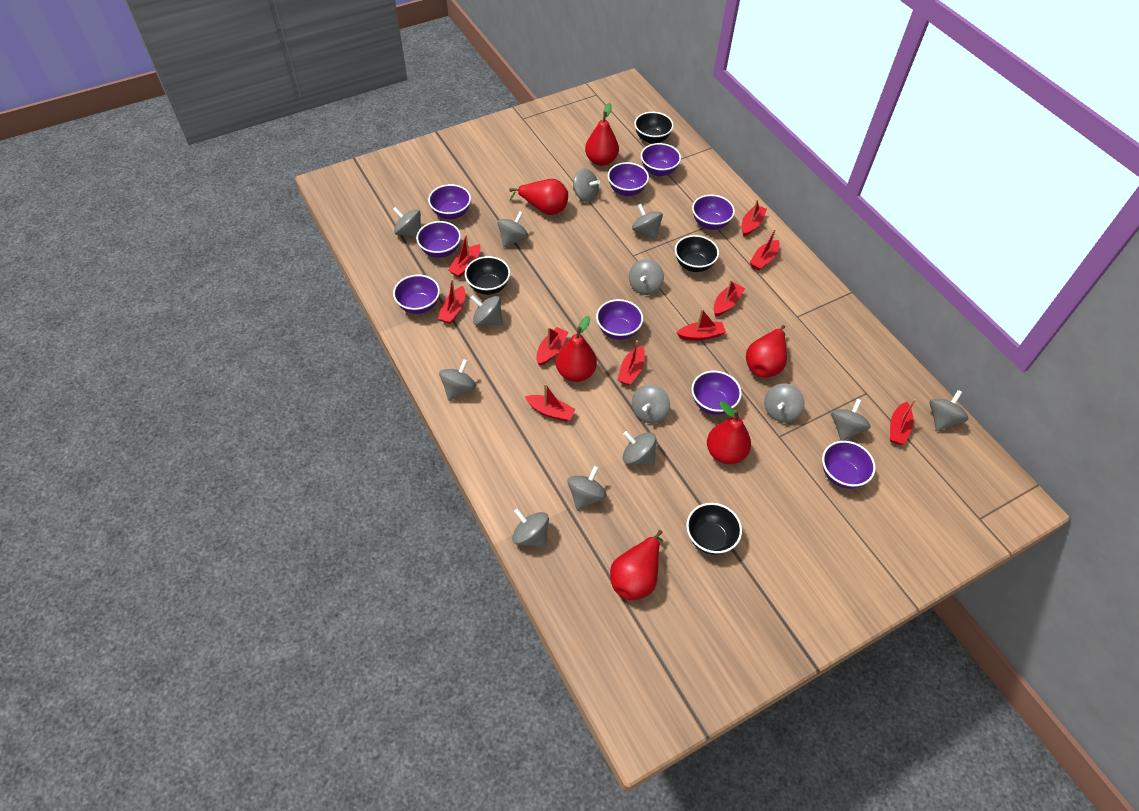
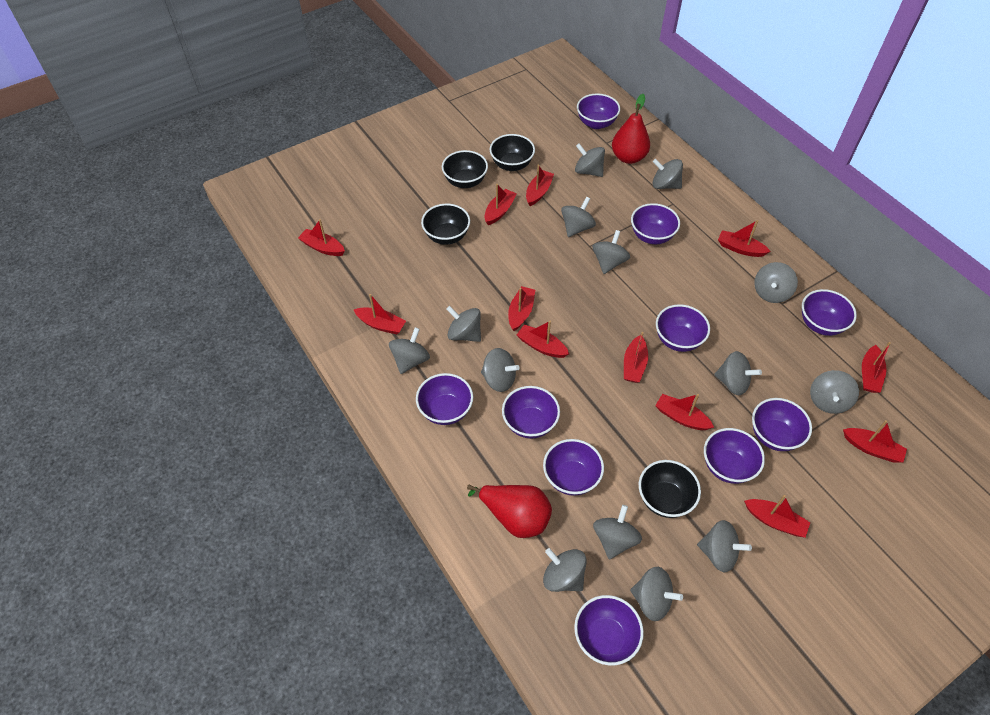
purple bowl: [393,275,440,314] [416,221,461,258] [428,184,471,219] [596,299,643,340] [608,162,649,196] [641,143,681,176] [691,371,742,415] [692,195,735,230] [822,441,876,489] = 9 -> [416,373,473,425] [502,386,560,438] [543,439,604,496] [574,595,644,666] [577,93,620,129] [631,203,680,244] [656,304,710,352] [704,428,765,484] [752,398,812,451] [802,289,857,336] = 10
red boat: [438,279,465,324] [448,234,481,278] [525,384,576,422] [536,327,569,366] [617,340,645,385] [677,309,726,341] [713,279,745,317] [742,199,767,236] [750,229,780,271] [890,399,916,445] = 10 -> [298,219,345,256] [354,294,406,335] [485,184,517,225] [508,286,535,331] [517,321,569,358] [526,164,554,206] [624,332,648,383] [655,394,714,430] [718,220,771,257] [744,495,811,538] [843,420,907,462] [862,342,891,393] = 12
red pear: [509,179,568,215] [556,316,597,382] [585,103,619,166] [610,530,664,600] [707,401,751,464] [746,325,787,378] = 6 -> [467,485,552,538] [612,94,650,164] = 2

